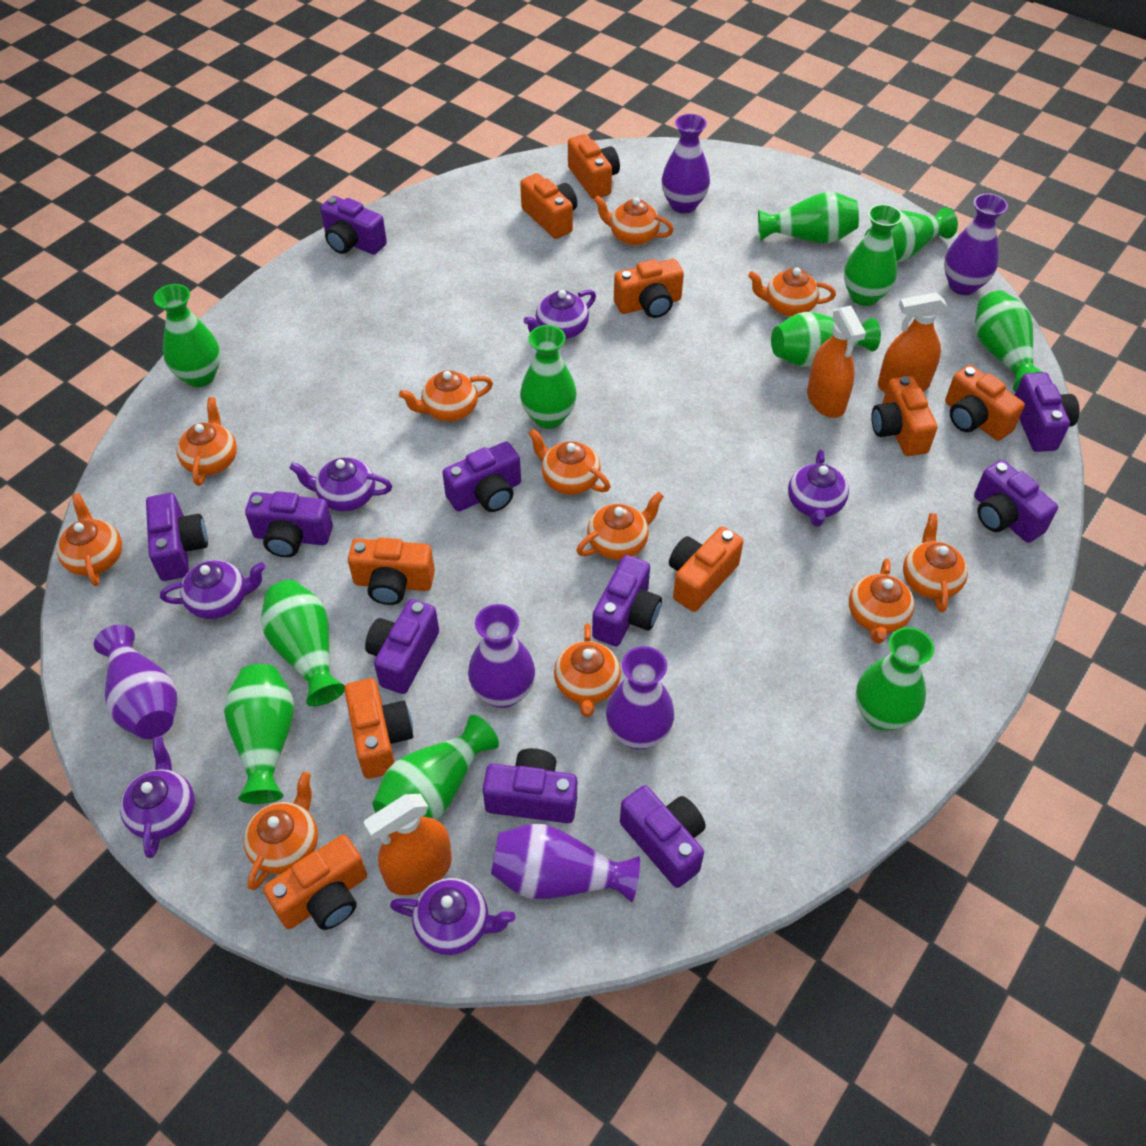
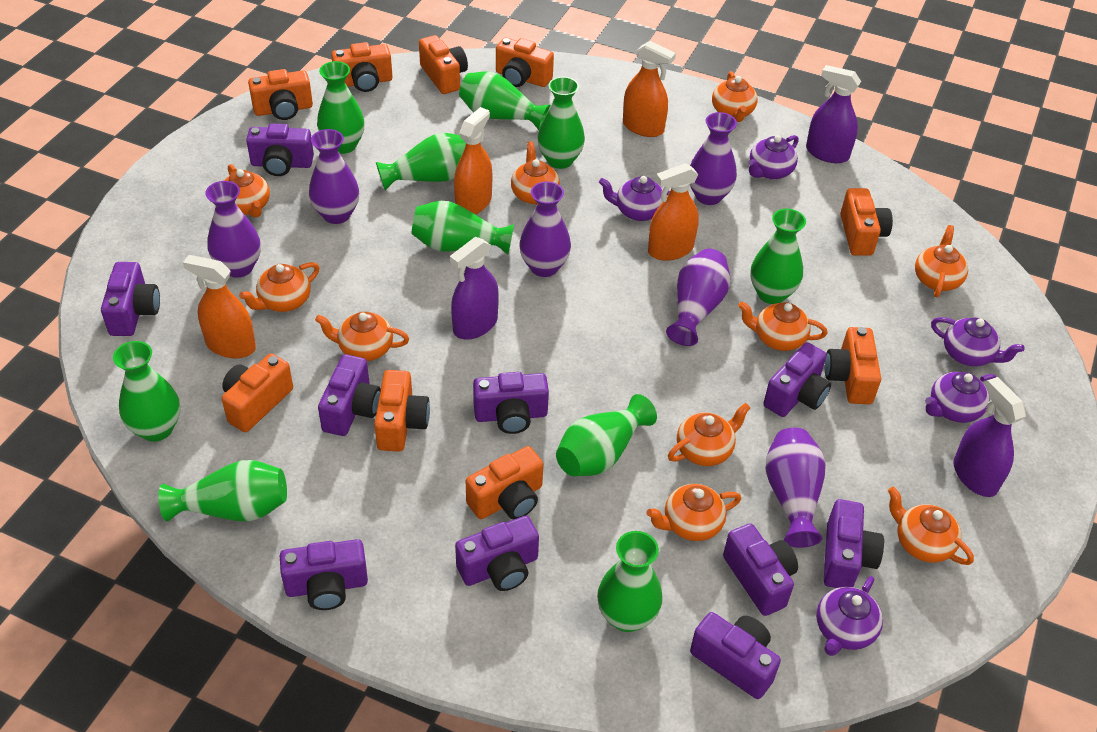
green vase: [154,284,221,387] [224,664,294,804] [261,580,345,706] [373,715,499,820] [520,325,577,429] [758,192,859,243] [771,312,881,367] [844,204,902,306] [856,627,934,731] [864,207,958,262] [975,291,1043,392] = 11 -> [113,341,180,442] [158,460,287,521] [317,61,365,154] [376,133,466,190] [411,201,514,255] [459,71,551,130] [538,77,585,169] [556,394,657,476] [597,531,663,632] [750,209,806,304] = 10
orange spray bottle: [363,794,452,895] [807,306,866,418] [878,292,948,392] = 3 -> [183,255,256,358] [454,107,492,215] [623,41,676,137] [648,163,699,261] = 4
orange teapot: [57,493,122,586] [176,397,237,486] [243,772,318,890] [399,370,493,422] [528,428,610,495] [554,623,621,717] [576,492,664,560] [594,196,674,246] [748,268,836,317] [849,558,914,644] [903,513,968,612] = 11 -> [224,164,270,218] [239,262,319,312] [315,312,409,361] [511,141,560,206] [647,484,741,541] [668,403,751,466] [712,71,758,122] [738,301,828,351] [888,487,974,565] [915,225,968,297] = 10
purple spray bottle: none = 0 -> [450,237,499,340] [806,65,861,163] [954,377,1026,497] = 3
purple teapot: [120,736,195,858] [160,560,266,619] [290,458,392,511] [390,878,515,955] [523,290,596,339] [788,450,849,527] = 6 -> [599,176,670,221] [748,135,799,179] [816,576,883,656] [925,372,996,423] [931,317,1025,366] = 5

